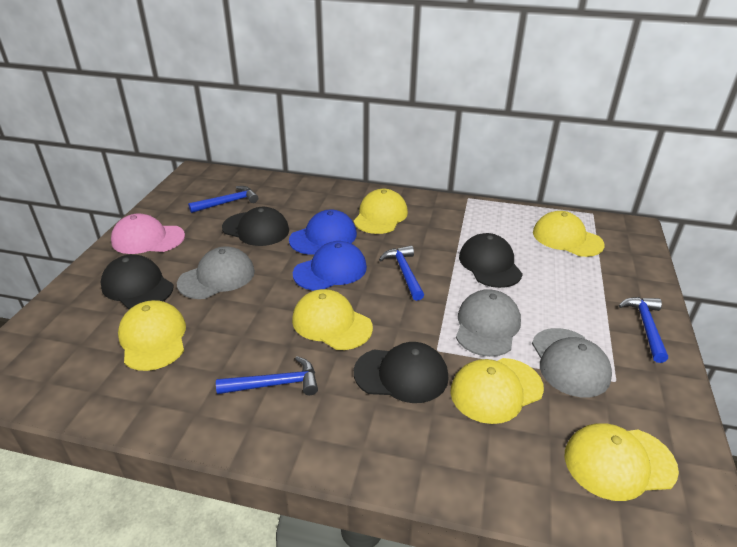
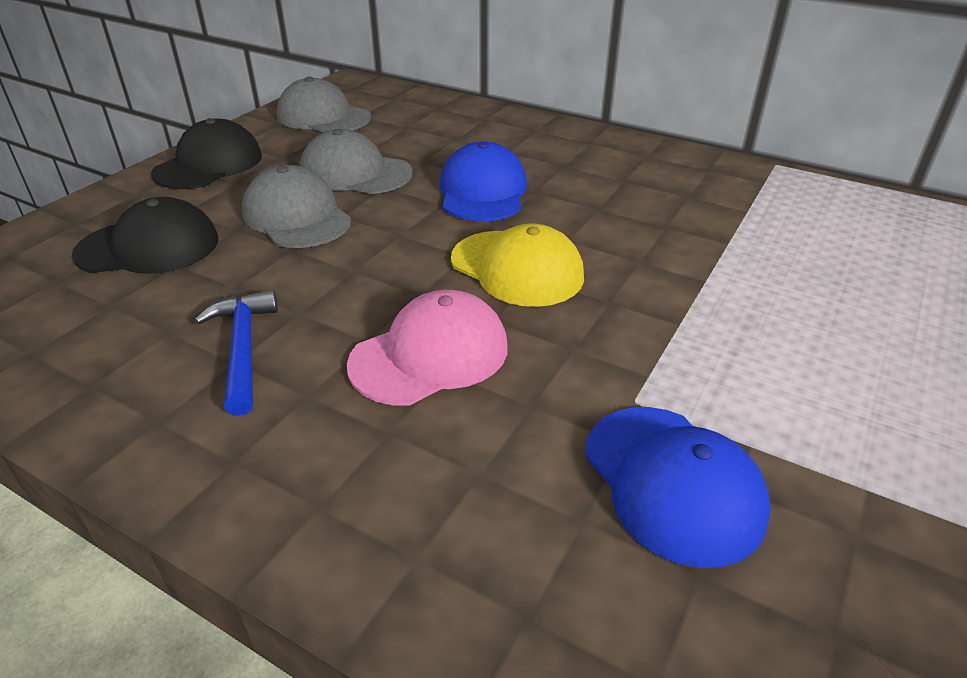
black cap: [100,255,174,309] [222,207,289,246] [354,342,448,403] [459,233,523,288] = 4 -> [72,197,218,274] [151,118,262,189] = 2
blue hammer: [188,186,258,213] [216,356,318,395] [379,245,424,301] [618,297,668,363] = 4 -> [194,290,278,416] = 1
yellow cap: [118,300,186,371] [292,289,373,350] [354,189,408,234] [450,358,544,424] [533,211,604,257] [565,423,679,501] = 6 -> [451,223,584,307] = 1

